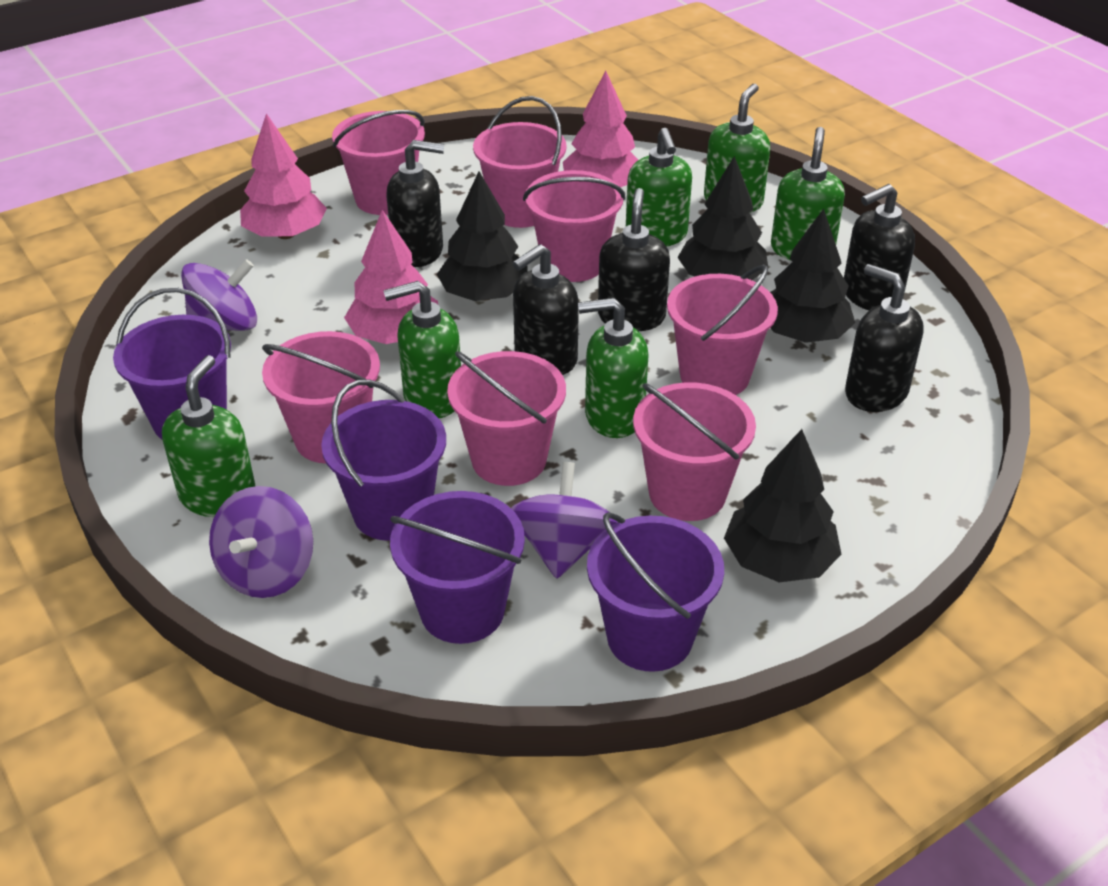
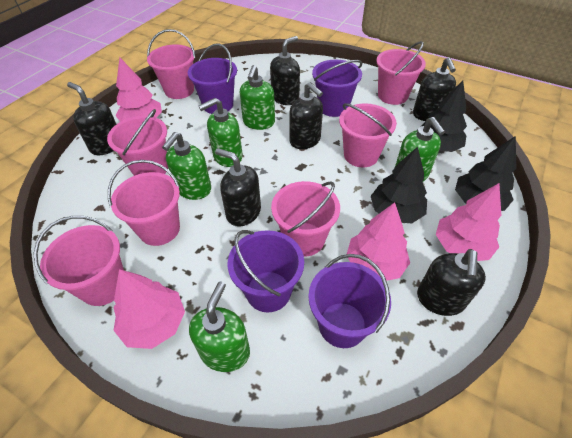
black soap dispenser: [386,140,444,267] [513,244,579,375] [598,188,670,331] [844,184,915,311] [845,264,924,412] = 5 -> [67,82,116,155] [215,148,261,227] [270,36,300,105] [289,82,323,149] [413,57,456,121] [417,249,486,316] = 6
black tree: [437,172,528,301] [677,156,768,280] [724,429,841,582] [770,209,855,343] = 4 -> [371,147,427,223] [417,81,467,152] [455,136,516,211] = 3
green soap dispenser: [162,355,256,517] [383,281,461,418] [578,298,648,438] [626,128,692,247] [704,84,770,213] [771,127,845,260] = 6 -> [162,132,211,200] [189,282,250,372] [199,98,243,167] [240,65,275,130] [395,117,445,182] = 5
pink tree: [240,113,327,239] [344,210,438,344] [563,71,638,187] = 3 -> [113,269,185,349] [115,58,162,122] [347,202,410,281] [436,183,501,261] = 4
purple spinning top: [181,259,257,331] [209,486,313,598] [511,462,618,579] = 3 -> none = 0

